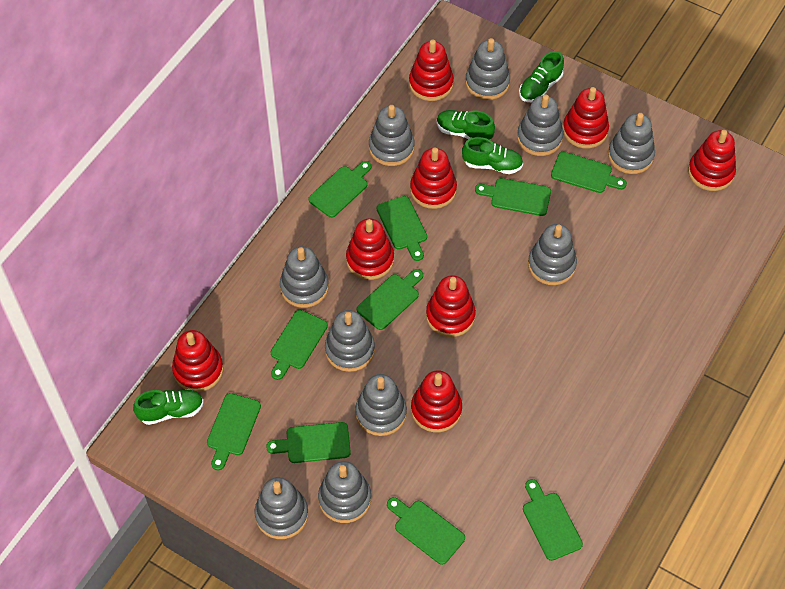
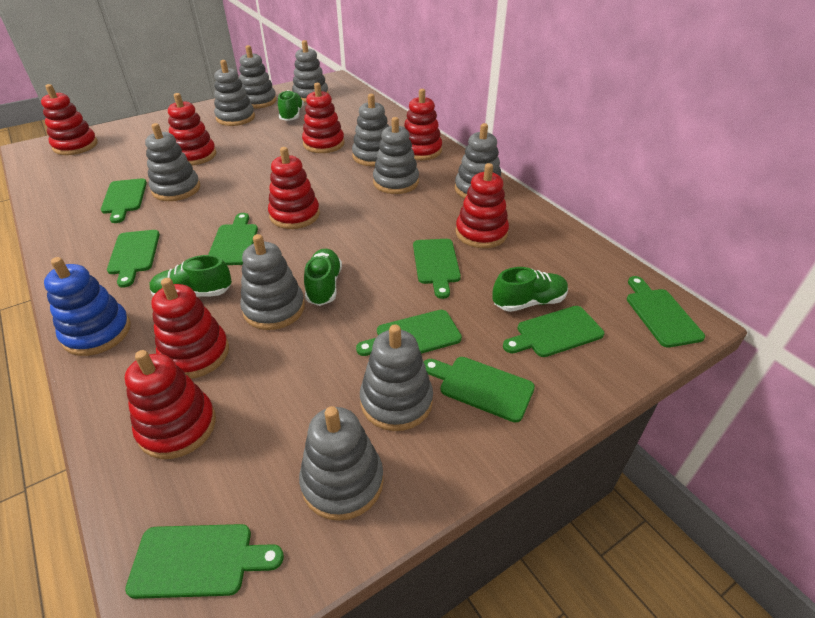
blue stacking toy: none = 0 -> [44,257,131,356] = 1
green cutting board: [207,393,261,470] [266,422,351,463] [271,310,328,380] [308,161,371,218] [357,269,423,330] [376,196,427,261] [387,497,465,565] [475,178,551,216] [523,479,583,561] [551,152,627,193] = 10 -> [101,178,147,223] [107,230,160,288] [125,524,284,599] [208,213,258,265] [356,310,462,356] [413,239,461,299] [424,357,535,423] [503,306,604,357] [627,276,705,348] = 9

